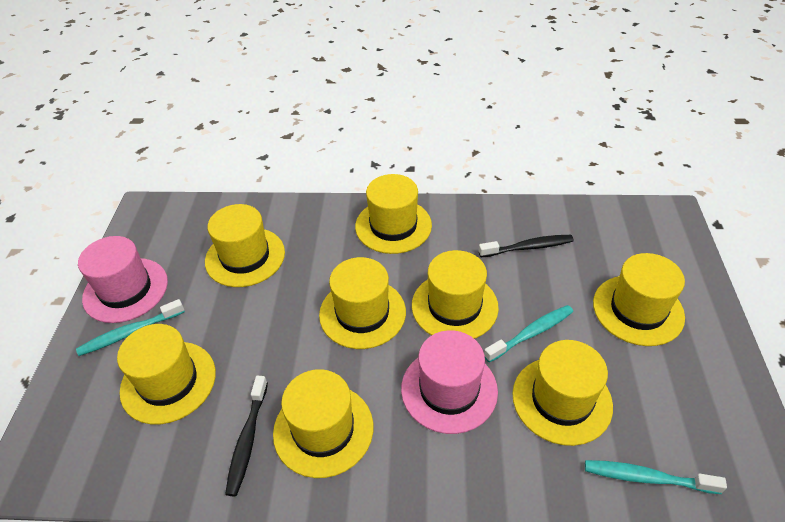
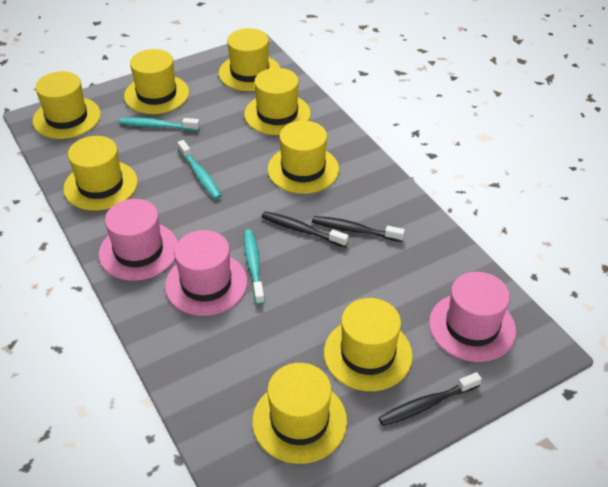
black toothbrush: [225,376,268,496] [479,235,574,257] = 2 -> [262,211,349,247] [312,216,405,242] [379,372,482,426] = 3
pink hat: [78,236,168,323] [401,330,498,434] = 2 -> [99,199,178,281] [165,230,247,316] [429,272,516,362] = 3

